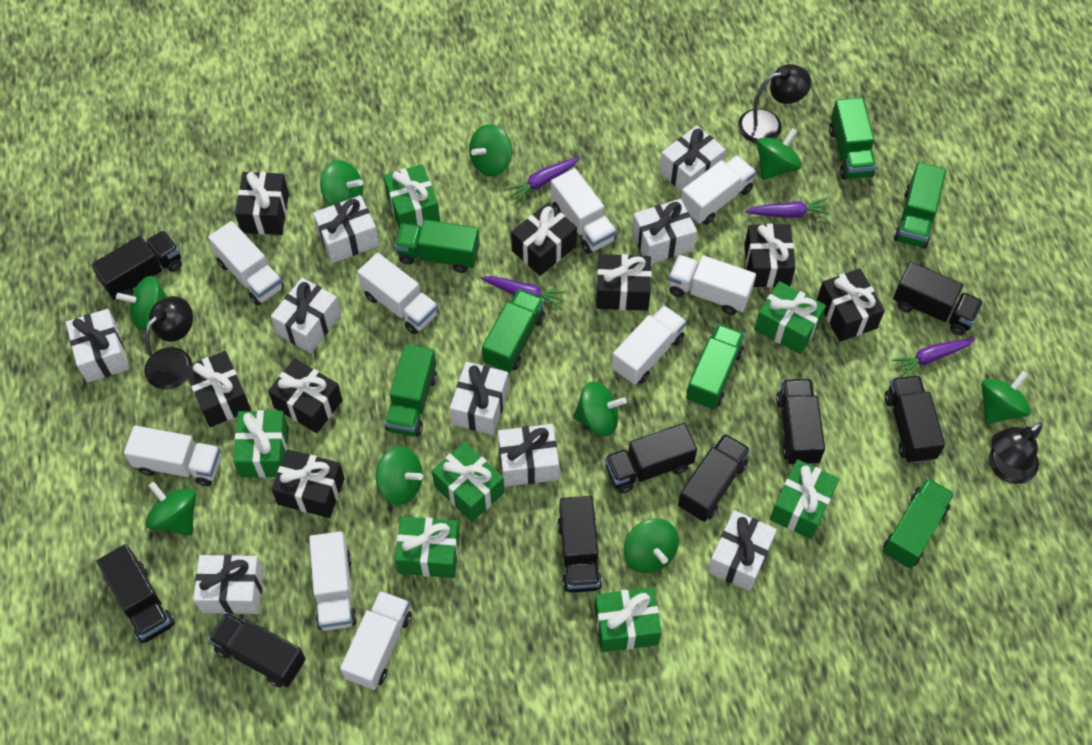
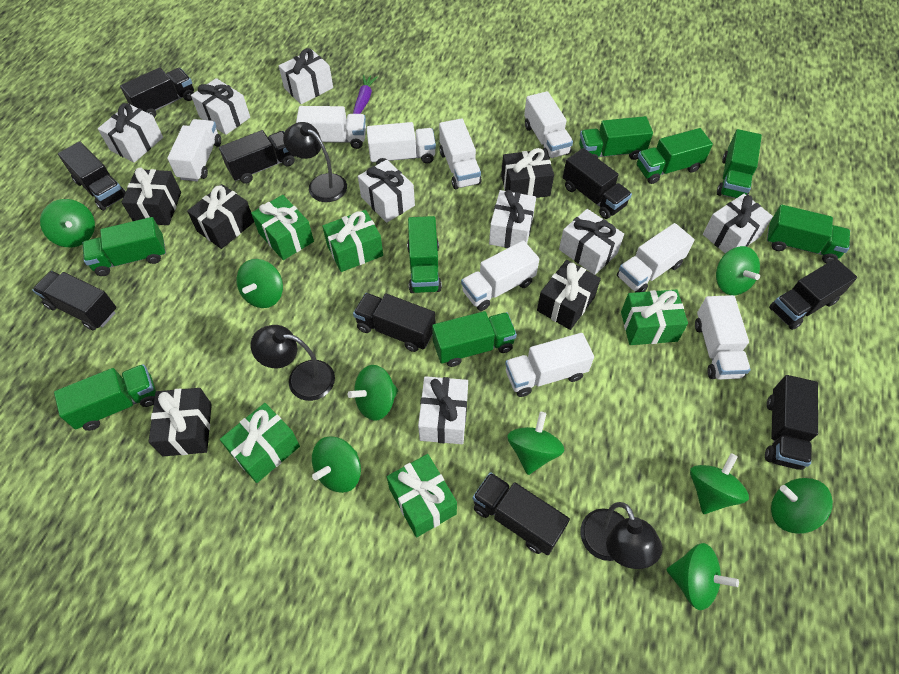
black gift: [184,351,251,427] [235,172,289,235] [268,358,343,433] [271,449,345,518] [511,202,577,276] [596,254,652,311] [744,224,796,287] [817,269,885,342] = 8 -> [122,167,181,225] [148,388,212,456] [187,184,254,249] [501,148,554,198] [537,260,601,330] = 5
green gift: [233,410,289,478] [383,164,440,229] [395,516,460,578] [432,442,504,522] [594,587,662,652] [754,281,826,354] [770,459,839,539] = 7 -> [220,403,300,483] [251,195,314,260] [322,210,383,272] [387,454,457,537] [621,289,688,345] = 5
green truck: [385,344,437,437] [395,219,480,273] [482,289,545,373] [686,324,745,410] [829,98,877,180] [883,478,954,569] [894,162,946,248] = 7 -> [54,364,156,431] [83,217,166,276] [407,216,442,293] [432,311,517,367] [579,116,653,160] [636,128,713,184] [717,129,762,199] [767,205,850,263] = 8
purple carrot: [481,276,566,308] [506,157,580,203] [745,198,830,218] [892,338,975,377] = 4 -> [353,75,378,114] = 1
white gift: [66,309,129,383] [193,555,264,614] [271,278,341,353] [313,195,379,263] [450,362,509,435] [498,424,559,487] [632,199,697,264] [659,125,726,192] [708,510,777,591] = 9 -> [98,103,163,163] [191,78,250,135] [279,48,333,104] [358,160,415,223] [418,376,468,444] [489,190,536,248] [559,209,624,275] [703,194,773,253] = 8

